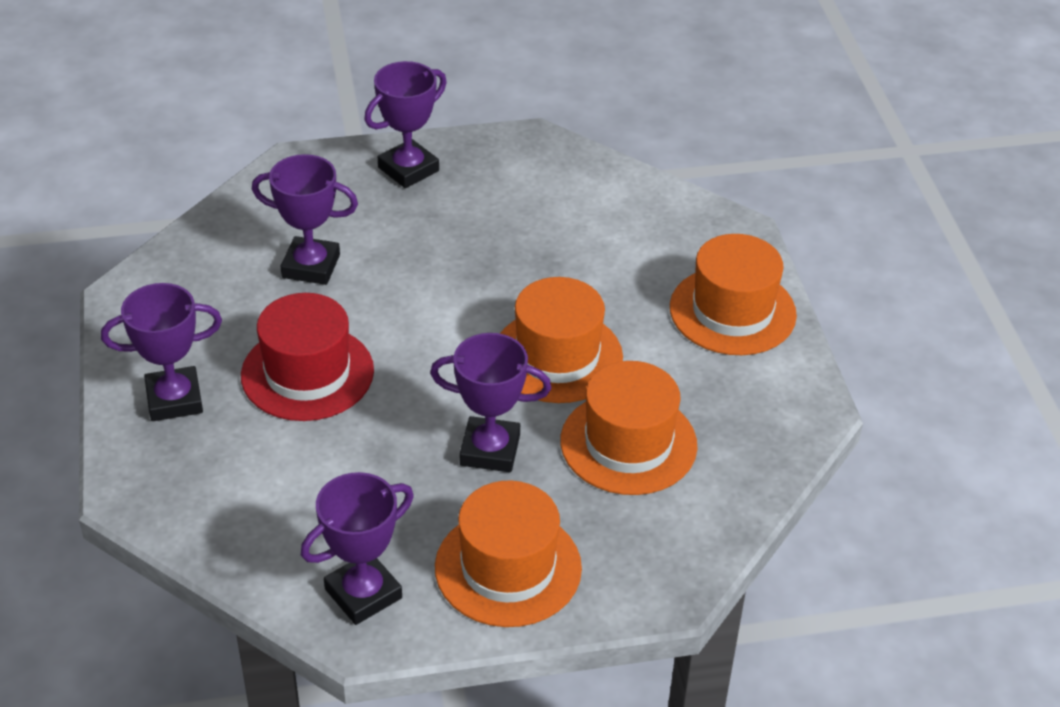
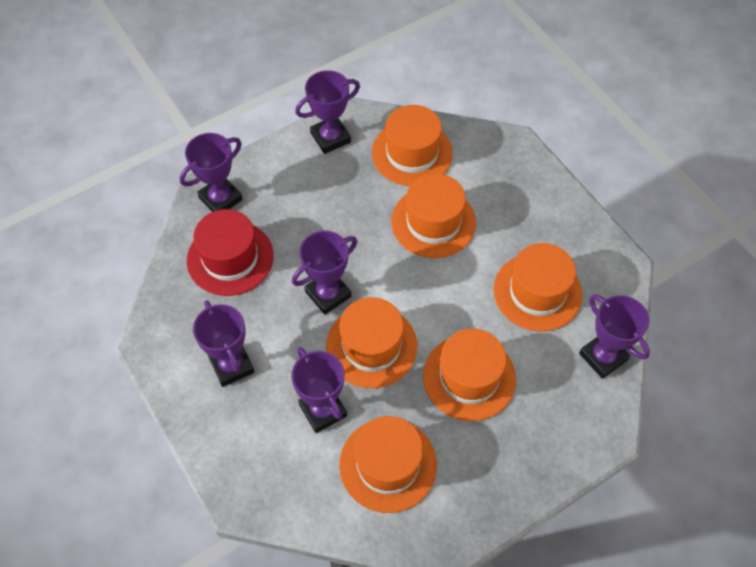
orange hat: [435,481,582,627] [500,277,623,403] [560,361,697,495] [670,234,797,355] = 4 -> [326,297,417,388] [339,416,437,513] [372,105,453,186] [391,173,476,258] [423,328,516,421] [494,243,582,332] = 6
purple trophy: [101,283,222,421] [252,154,358,285] [301,472,414,625] [364,61,447,188] [430,333,551,472] = 5 -> [180,133,243,212] [193,300,254,387] [291,347,347,433] [292,231,358,315] [295,70,360,154] [579,294,650,379] = 6

